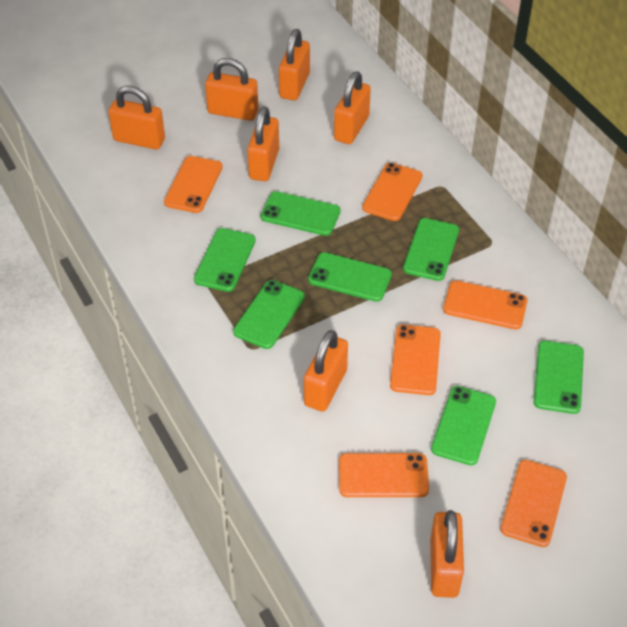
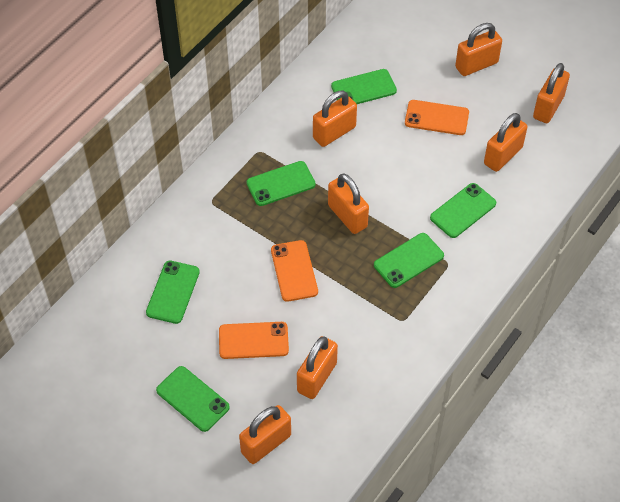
green phone: [194,228,256,292] [233,280,305,349] [261,191,340,236] [308,252,392,302] [403,218,459,281] [431,386,496,465] [534,341,584,414] = 7 -> [146,260,200,324] [156,366,230,432] [246,161,316,206] [331,69,397,104] [374,233,444,288] [430,183,496,238] = 6
orange phone: [164,156,223,213] [339,453,429,497] [362,163,423,221] [390,324,441,395] [443,281,528,329] [501,460,567,547] = 6 -> [219,322,289,359] [271,240,318,302] [405,100,469,135] = 3

